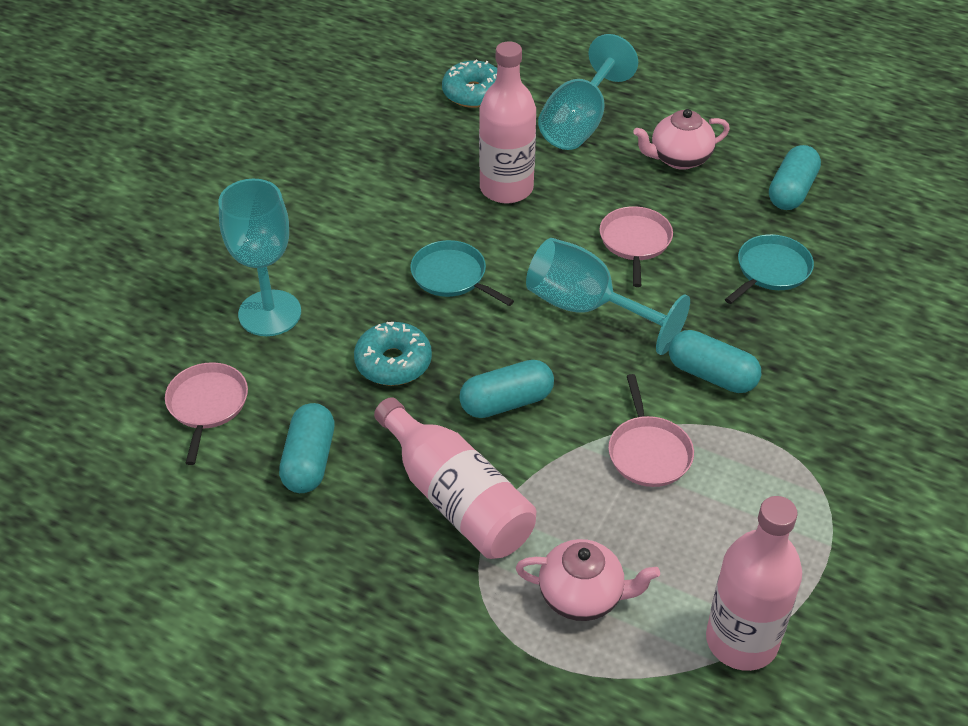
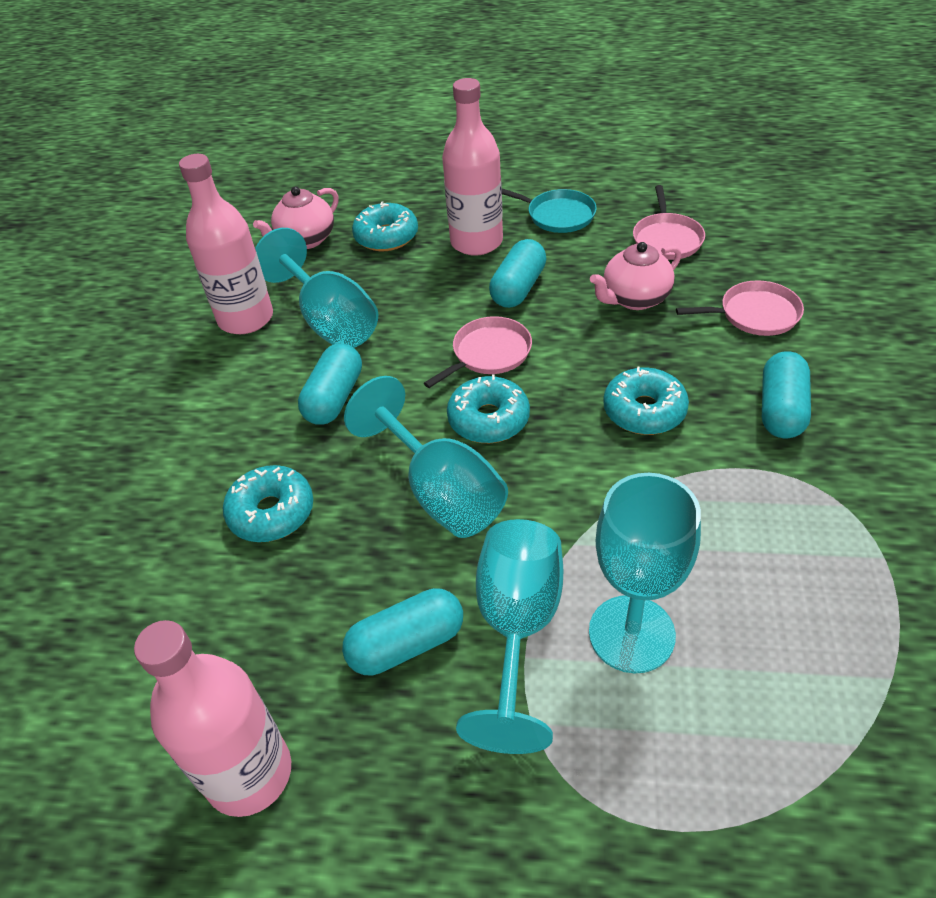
turquoise donut: [354,322,432,386] [442,60,497,108] = 2 -> [223,465,313,542] [352,201,418,251] [447,374,530,443] [603,366,689,435] = 4
turquoise goblet: [219,179,301,336] [526,238,690,355] [538,34,638,150] = 3 -> [255,228,378,348] [344,376,508,538] [456,519,563,754] [589,473,701,673] = 4
turquoise pan: [410,240,514,306] [725,234,814,304] = 2 -> [502,189,597,233] = 1

